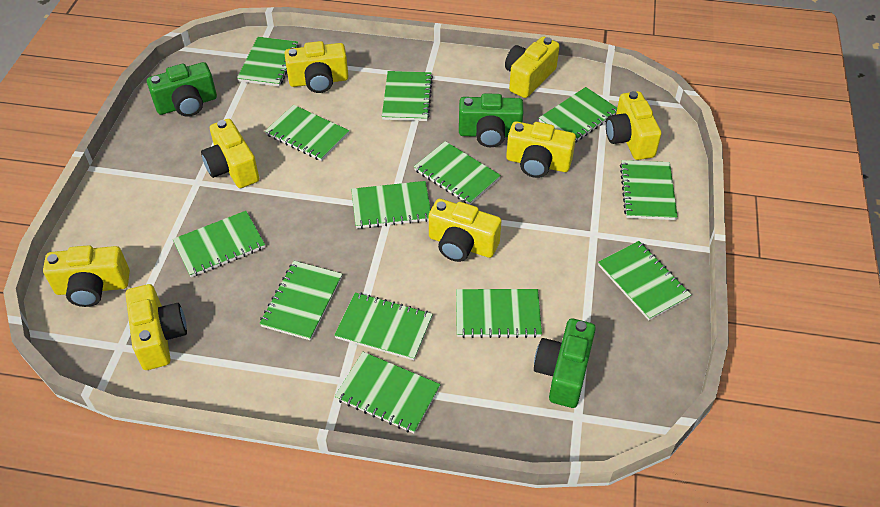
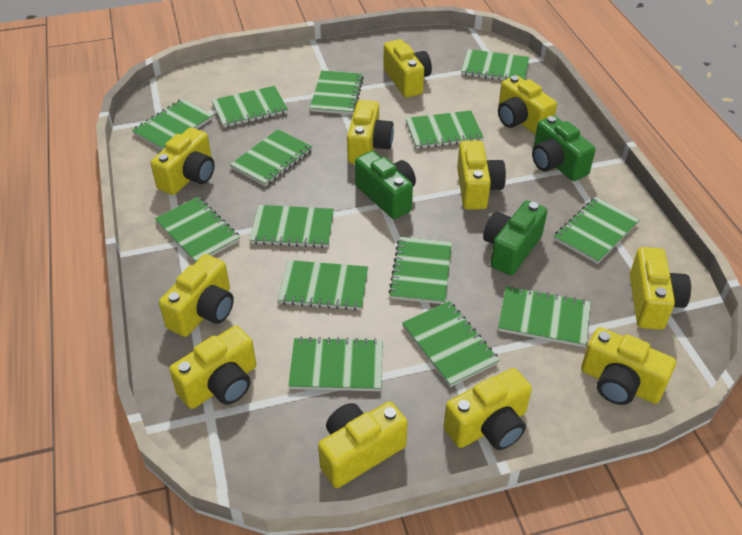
green notebook: [173,211,265,277] [237,37,299,87] [259,261,342,340] [265,105,349,161] [334,292,433,360] [335,352,441,433] [351,181,431,229] [382,71,433,121] [414,141,501,205] [456,289,542,338] [539,87,617,143] [598,241,691,320] [620,160,678,220] = 13 -> [132,99,213,151] [155,197,240,263] [212,86,288,128] [230,129,313,186] [250,205,334,248] [278,260,368,311] [288,337,383,391] [310,70,364,115] [388,237,452,304] [402,301,500,387] [406,110,484,149] [461,49,529,80] [498,286,591,347] [554,197,640,264] = 14
yellow camera: [43,245,130,307] [126,284,187,370] [201,119,259,188] [284,41,348,93] [429,198,502,262] [505,36,560,98] [506,121,576,178] [606,91,661,160] = 8 -> [151,127,215,195] [159,254,234,337] [169,326,256,409] [318,402,408,488] [347,100,394,164] [383,39,432,98] [444,368,532,450] [457,141,506,210] [498,75,557,135] [581,327,676,405] [630,247,691,330] = 11

